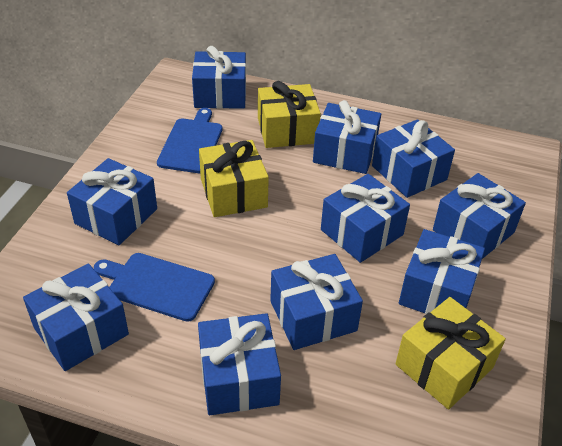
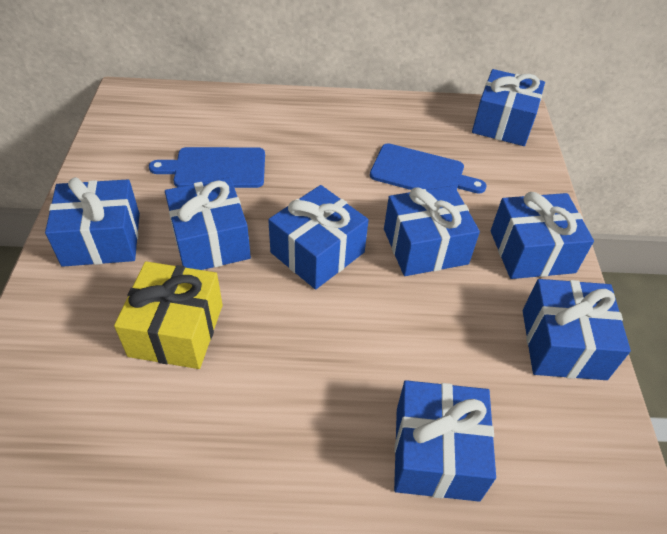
blue gift: [23,263,129,371] [67,158,157,245] [192,46,246,109] [198,313,281,415] [270,254,363,350] [313,100,381,174] [321,174,410,263] [372,119,455,198] [399,229,485,314] [433,173,526,259] = 10 -> [45,177,140,267] [165,177,251,270] [268,185,369,289] [384,185,480,276] [394,380,496,502] [472,69,545,146] [491,192,594,279] [523,279,631,380] = 8
yellow gift: [199,140,269,217] [258,81,321,148] [395,297,506,409] = 3 -> [114,261,223,369] = 1

